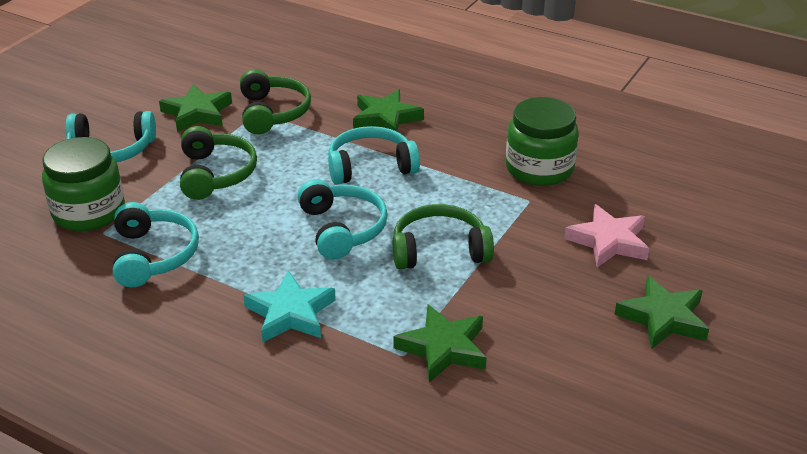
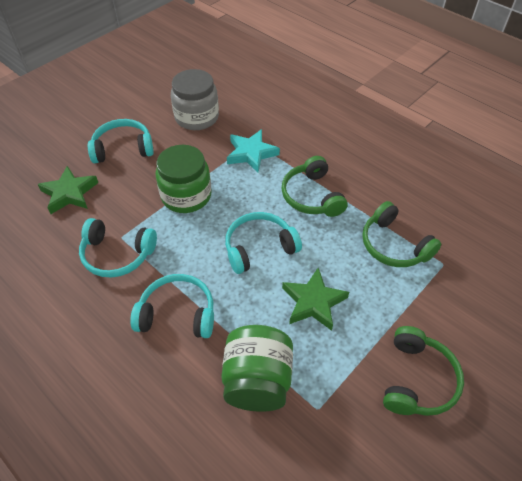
green star: [159,84,232,132] [353,89,424,132] [394,305,487,383] [614,275,709,349] = 4 -> [37,166,98,214] [282,268,349,331] = 2
grey jar: none = 0 -> [171,69,219,130] = 1
pink star: [564,204,649,268] = 1 -> none = 0

